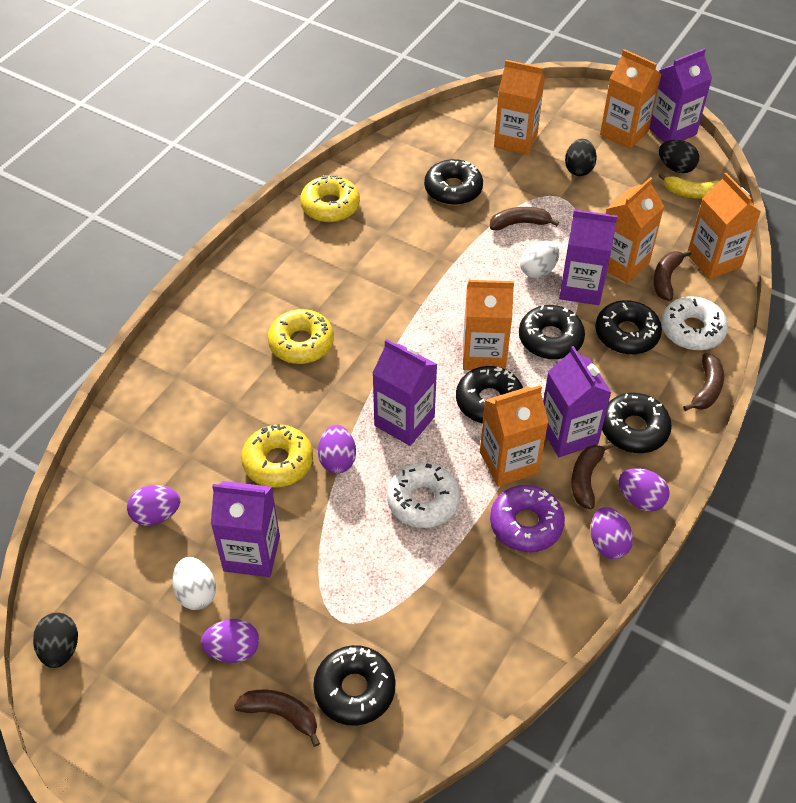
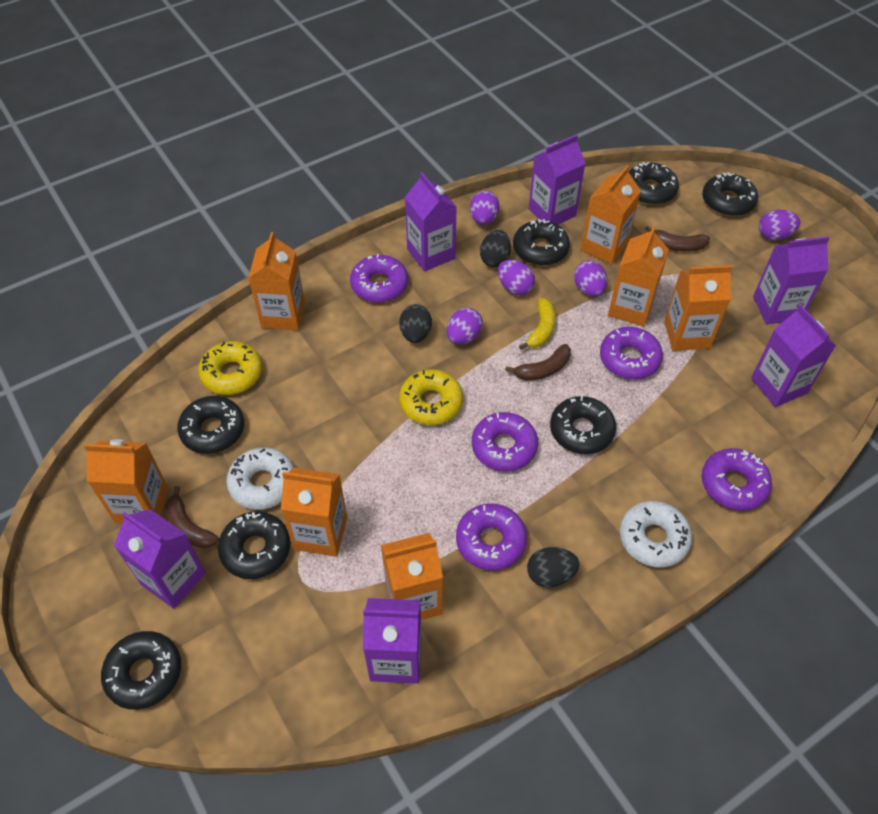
black donut: [313,645,395,726] [424,159,483,205] [456,366,523,423] [519,305,585,359] [595,300,662,355] [602,393,672,453] = 6 -> [101,631,181,710] [177,396,244,454] [218,511,291,579] [513,219,570,266] [550,396,616,454] [629,162,679,205] [702,172,758,216] = 7
brown banana: [234,690,320,747] [490,207,559,230] [571,442,613,509] [653,250,691,301] [683,353,724,411] = 5 -> [165,486,219,549] [505,344,571,381] [645,226,710,252] = 3
orange carton: [463,280,514,370] [480,385,549,487] [494,60,545,155] [600,49,662,149] [606,177,665,283] [688,173,761,279] = 6 -> [84,439,168,524] [248,232,305,330] [281,467,347,557] [381,533,443,620] [580,165,641,264] [608,226,669,327] [664,265,732,351] = 7
purple carton: [211,481,280,577] [372,339,437,446] [543,346,612,457] [559,210,617,305] [649,48,712,142] = 5 -> [114,509,206,609] [363,598,422,684] [405,172,456,272] [529,134,586,225] [751,305,836,407] [753,236,830,324] = 6
purple donut: [490,485,565,552] = 1 -> [350,254,408,303] [456,503,527,570] [472,412,538,471] [600,327,663,379] [702,448,772,511] = 5
white egg: [172,557,216,610] [520,241,559,278] = 2 -> none = 0
yellow donut: [241,424,313,488] [268,309,334,364] [300,174,360,222] = 3 -> [198,341,262,395] [399,369,463,425] = 2

